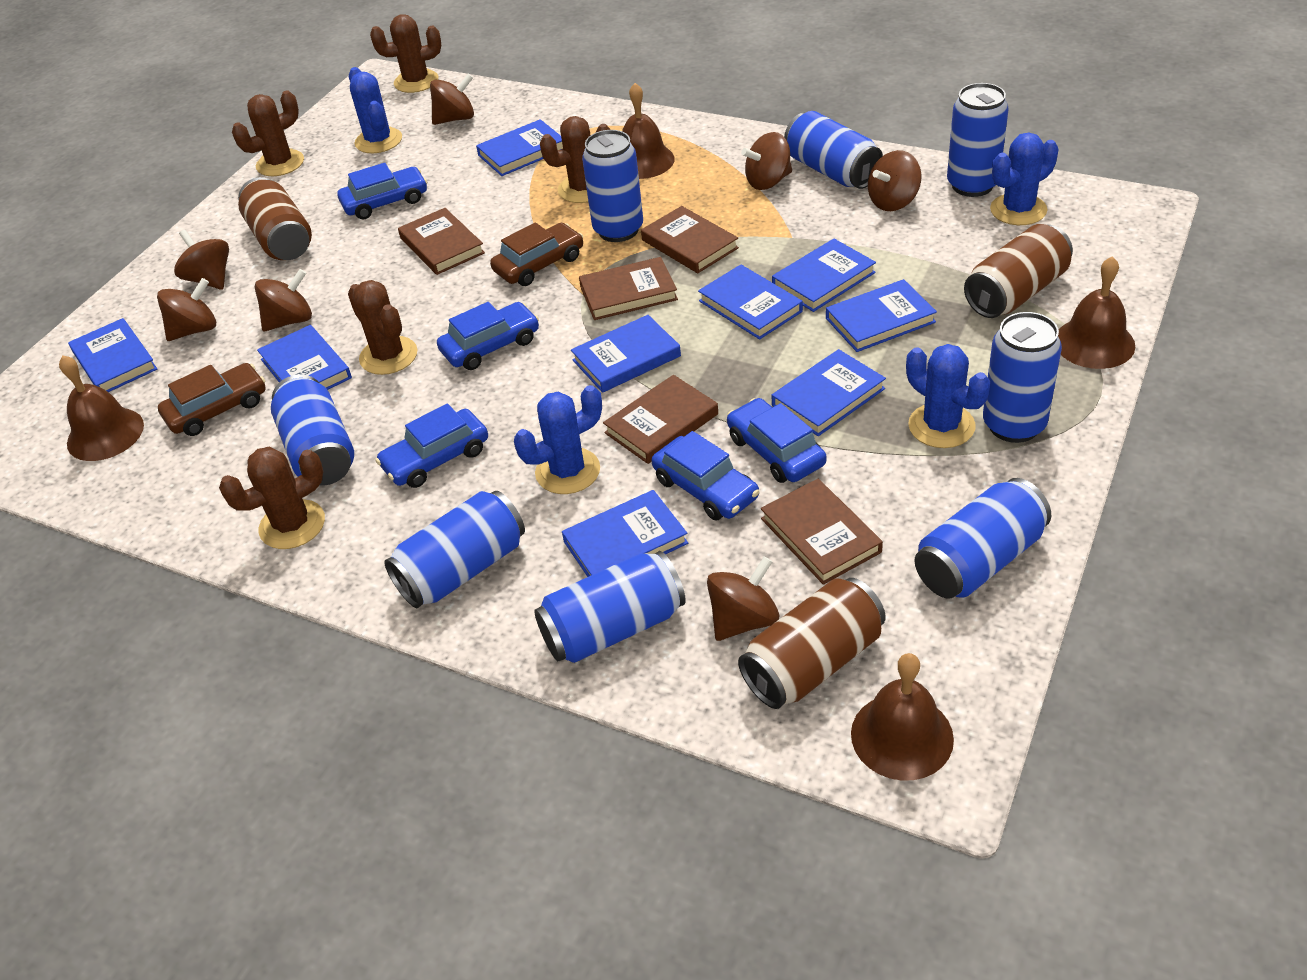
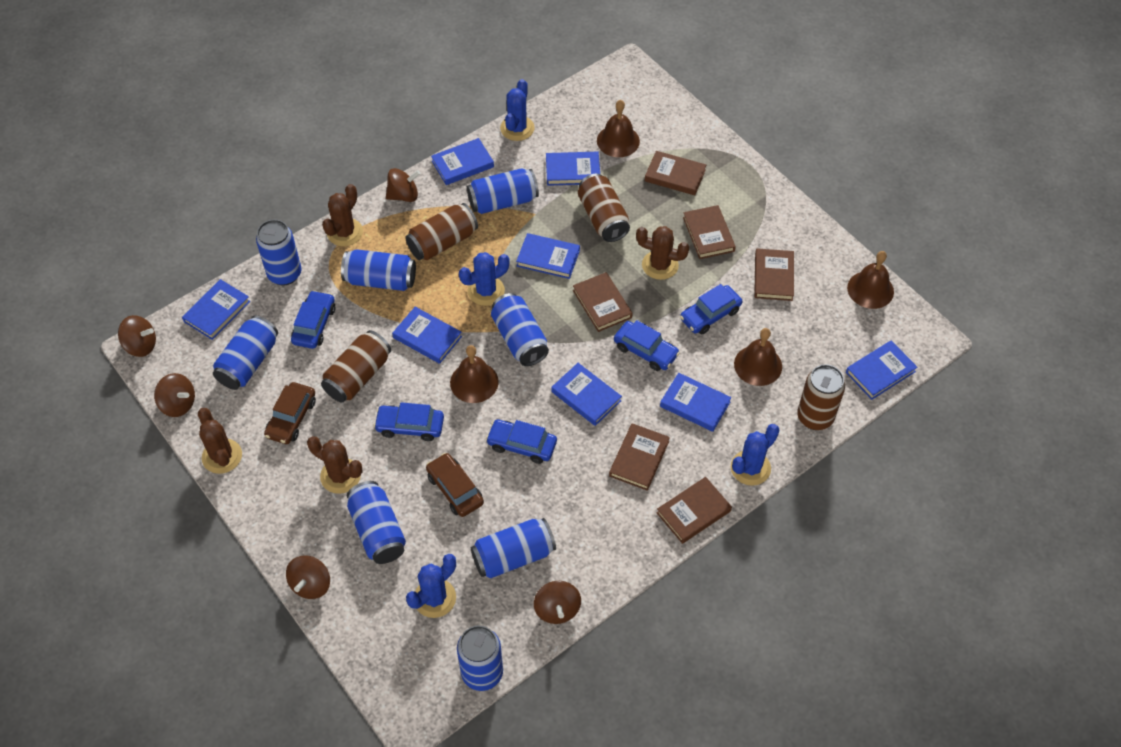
blue book: [68,318,157,392] [257,325,352,390] [476,119,563,176] [562,490,688,577] [571,315,681,393] [698,264,803,340] [772,239,876,312] [772,349,886,436] [826,279,937,352] = 9 -> [182,279,250,340] [392,307,462,364] [431,138,494,185] [516,233,580,279] [546,152,600,186] [551,363,622,426] [660,373,731,432] [846,341,918,400] = 8
brown book: [398,208,485,275] [579,257,678,320] [603,375,718,464] [641,206,739,273] [761,479,883,585] = 5 -> [573,272,633,332] [609,423,670,491] [645,151,706,195] [657,477,732,544] [683,205,736,259] [754,249,794,301] = 6
brown cactus: [219,447,325,549] [232,90,304,176] [348,280,418,375] [370,14,441,93] [540,116,611,203] = 5 -> [198,408,242,474] [307,436,362,494] [322,184,363,246] [636,226,689,280] = 4
brown can: [238,177,312,260] [738,578,886,709] [964,224,1073,318] = 3 -> [321,330,391,403] [406,203,478,260] [578,174,630,242] [797,364,845,430] = 4
brown spinning top: [157,278,216,341] [174,230,229,290] [255,269,312,331] [430,74,474,125] [707,556,779,641] [741,132,792,190] [868,150,921,211] = 7 -> [118,315,156,357] [154,373,195,417] [286,556,330,599] [386,168,420,202] [534,581,581,624] = 5

